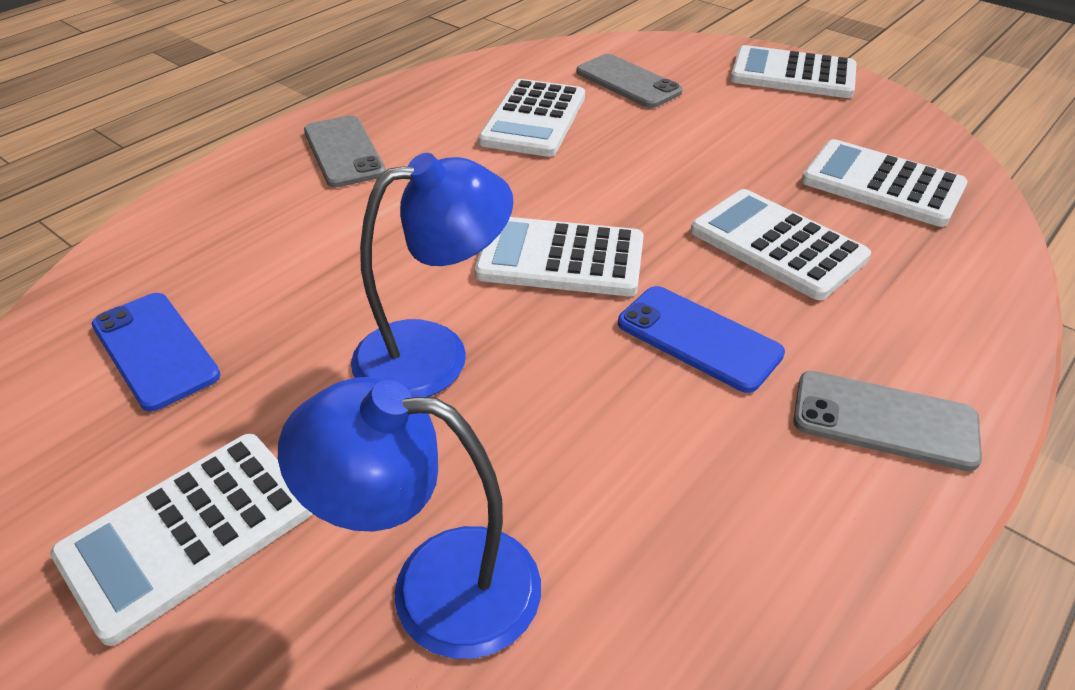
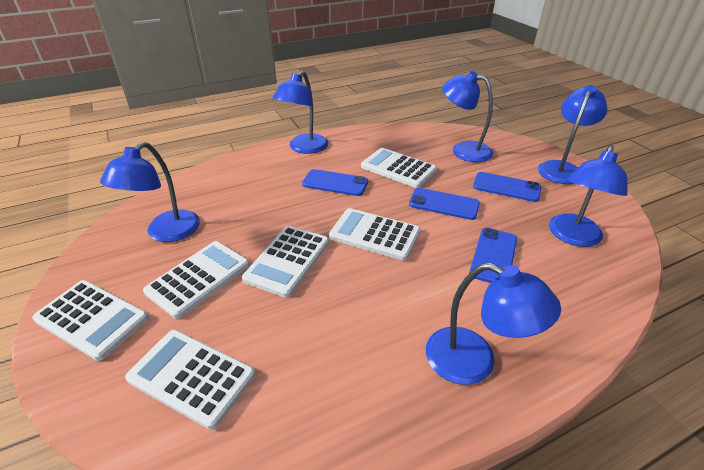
blue lamp: [278,377,541,659] [351,153,513,397] = 2 -> [100,142,200,242] [273,71,328,154] [426,263,561,385] [442,71,493,162] [538,85,608,184] [549,145,628,247] = 6
blue phone: [92,293,220,411] [618,286,785,393] = 2 -> [302,169,368,196] [409,188,480,220] [469,228,517,283] [473,172,541,202] = 4
grey phone: [304,115,386,187] [576,54,683,108] [793,371,982,471] = 3 -> none = 0

